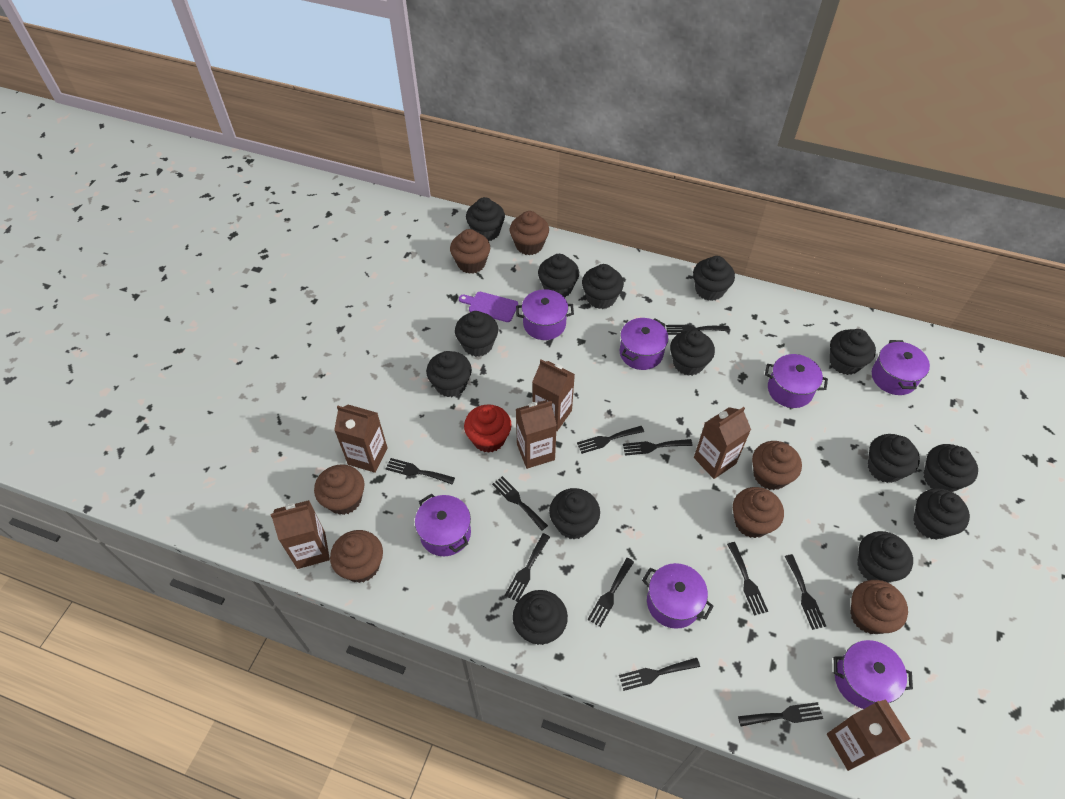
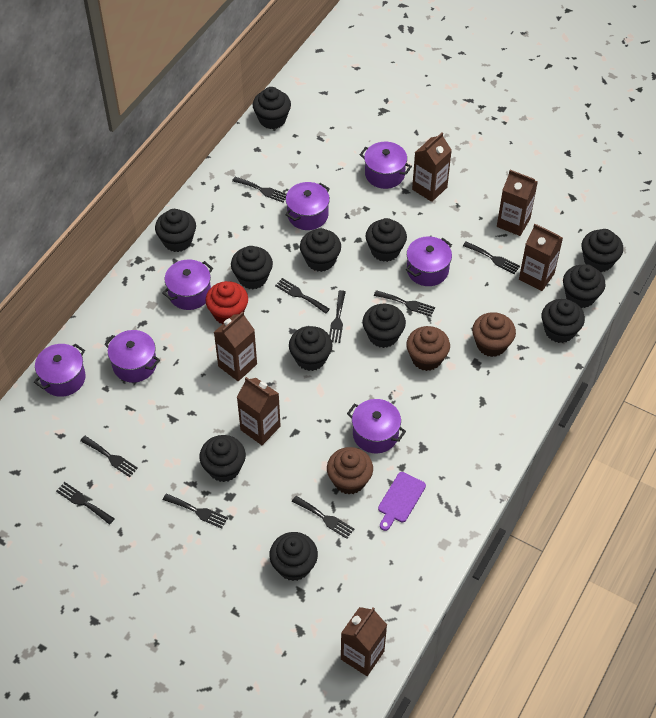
black cupcake: [426,351,472,397] [455,311,498,357] [466,197,505,241] [513,590,568,645] [538,254,579,297] [549,488,600,540] [582,264,624,309] [670,330,715,376] [693,256,735,301] [830,329,876,375] [857,531,913,583] [868,434,920,483] [913,488,970,540] [924,444,978,492] = 14 -> [155,209,196,252] [199,435,246,482] [231,246,273,289] [253,87,291,129] [269,532,318,581] [289,326,333,371] [300,228,341,272] [363,304,406,348] [365,218,407,262] [542,299,585,343] [563,264,606,308] [582,229,623,272] = 12
black fork: [386,458,455,484] [492,476,548,531] [505,533,550,602] [577,426,644,454] [587,558,634,627] [619,658,700,691] [623,439,693,456] [666,325,730,335] [727,542,768,616] [738,702,823,727] [785,554,826,630] = 11 -> [56,482,115,525] [80,436,138,477] [163,493,228,529] [232,177,287,202] [275,278,330,314] [292,496,354,539] [329,290,346,343] [374,290,435,317] [463,241,520,274] = 9
brown cupcake: [314,464,364,515] [330,530,383,583] [450,229,490,274] [510,211,549,255] [733,487,784,538] [752,441,802,490] [850,580,908,634] = 7 -> [327,447,373,495] [406,326,450,371] [472,312,516,357] = 3

